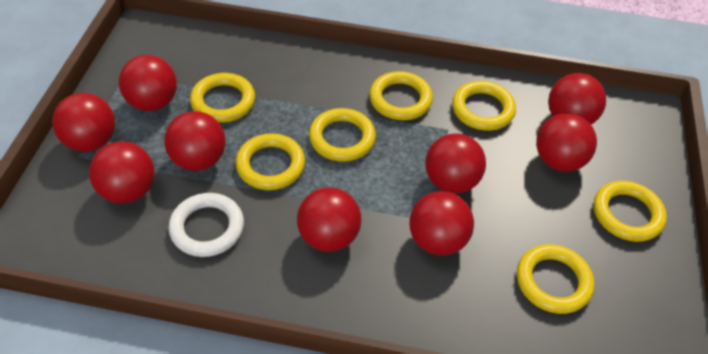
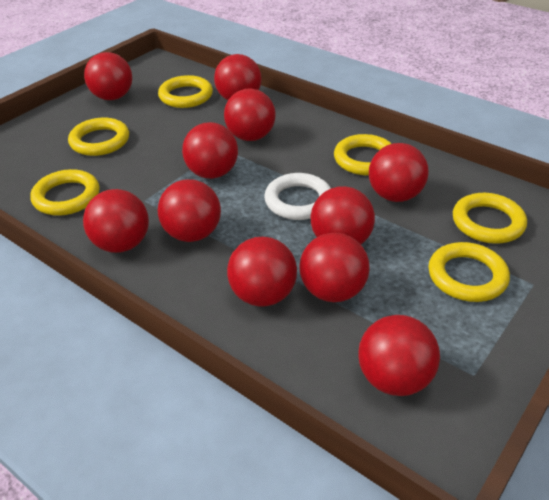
red ball: [52,93,115,152] [89,141,155,204] [119,55,177,111] [164,111,226,171] [297,187,361,252] [409,191,474,255] [425,133,486,193] [536,113,597,172] [548,73,606,125] = 9 -> [83,189,149,253] [84,52,132,100] [158,179,221,242] [182,122,238,179] [214,54,262,100] [224,88,276,141] [227,237,297,307] [299,233,370,302] [311,186,375,244] [358,315,440,396] [369,143,429,202] = 11
yellow ring: [190,73,255,123] [236,133,305,190] [309,108,376,162] [369,71,433,120] [452,81,516,131] [517,244,594,314] [594,181,667,242] = 7 -> [30,169,100,216] [68,118,129,156] [158,75,213,108] [334,134,392,175] [428,242,510,302] [453,193,527,244] = 6

